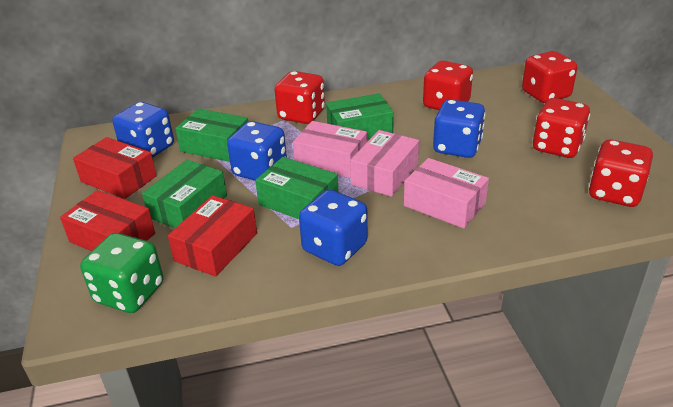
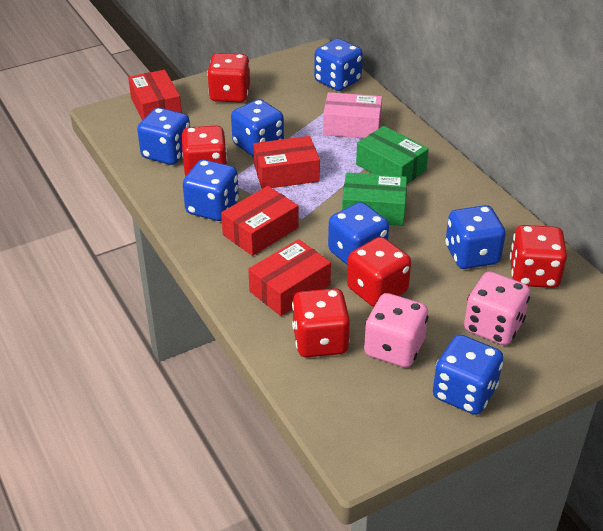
blue dice: [113,102,174,158] [227,121,287,181] [299,190,368,266] [433,99,486,158] = 4 -> [137,108,190,165] [183,160,239,221] [231,99,284,157] [314,38,363,91] [328,202,389,265] [433,335,503,415] [445,205,506,269] = 7
green box: [142,160,227,228] [175,108,248,162] [255,157,338,219] [326,93,394,140] = 4 -> [342,173,407,226] [356,126,429,184] = 2
green dice: [80,233,164,313] = 1 -> none = 0
pink box: [293,121,367,178] [350,130,419,197] [404,158,489,228] = 3 -> [323,92,382,138] = 1
pink dice: none = 0 -> [364,293,428,368] [464,272,530,345] = 2
red box: [60,190,155,251] [73,137,157,199] [168,195,257,277] = 3 -> [128,70,182,120] [221,186,298,256] [248,239,331,316] [253,136,320,189] = 4

